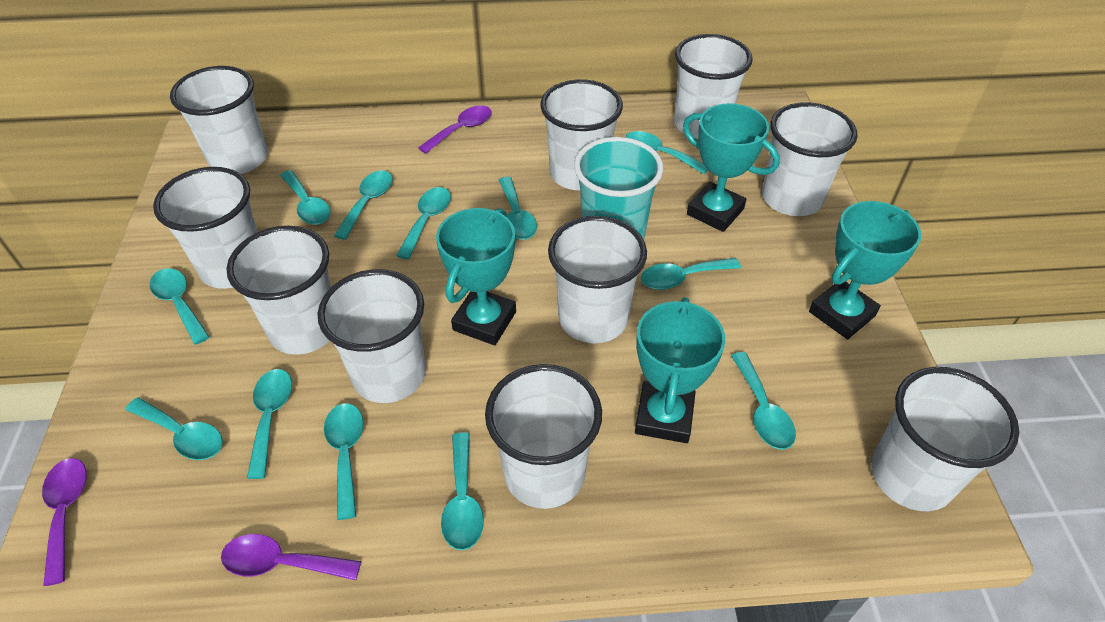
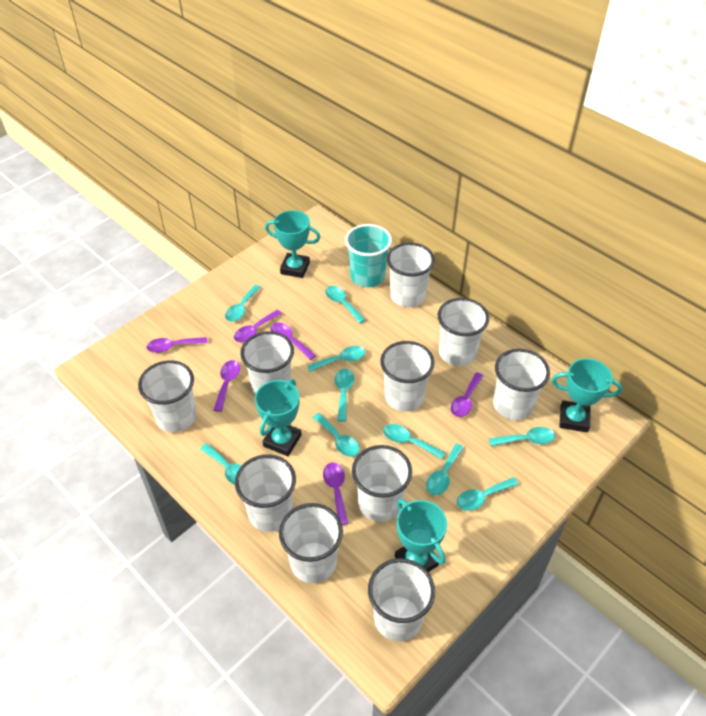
purple spoon: [42,458,87,586] [221,534,361,580] [418,105,492,154] = 3 -> [146,337,207,353] [214,360,240,412] [234,310,282,342] [270,322,316,360] [323,463,348,525] [451,372,483,417] = 6
turquoise spoon: [126,397,223,460] [150,268,210,344] [247,369,292,479] [280,170,330,225] [324,403,363,520] [334,170,393,240] [396,187,451,260] [441,432,484,550] [499,177,537,240] [625,131,708,174] [641,258,741,290] [731,352,796,449] = 12 -> [200,443,242,485] [225,285,261,322] [307,346,365,372] [312,413,359,457] [325,286,366,324] [335,369,354,422] [383,424,445,459] [426,443,464,495] [457,477,519,511] [489,427,555,446] = 10

